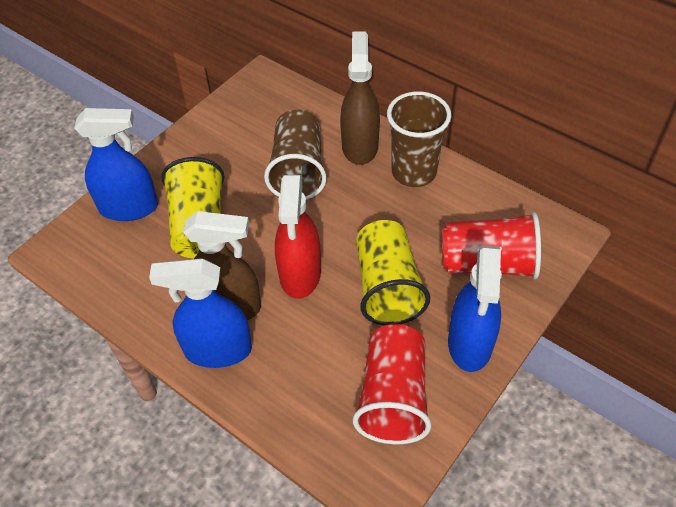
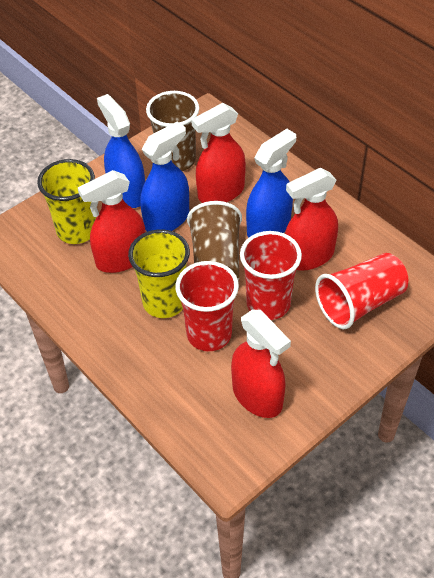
brown spray bottle: [183,211,261,320] [340,32,380,165] = 2 -> none = 0
red cup: [353,324,431,444] [442,212,541,279] = 2 -> [175,261,239,351] [240,231,302,320] [315,253,408,329] = 3
red spray bottle: [275,175,321,299] = 1 -> [78,170,146,273] [191,103,246,203] [231,310,291,418] [285,168,338,271] = 4

